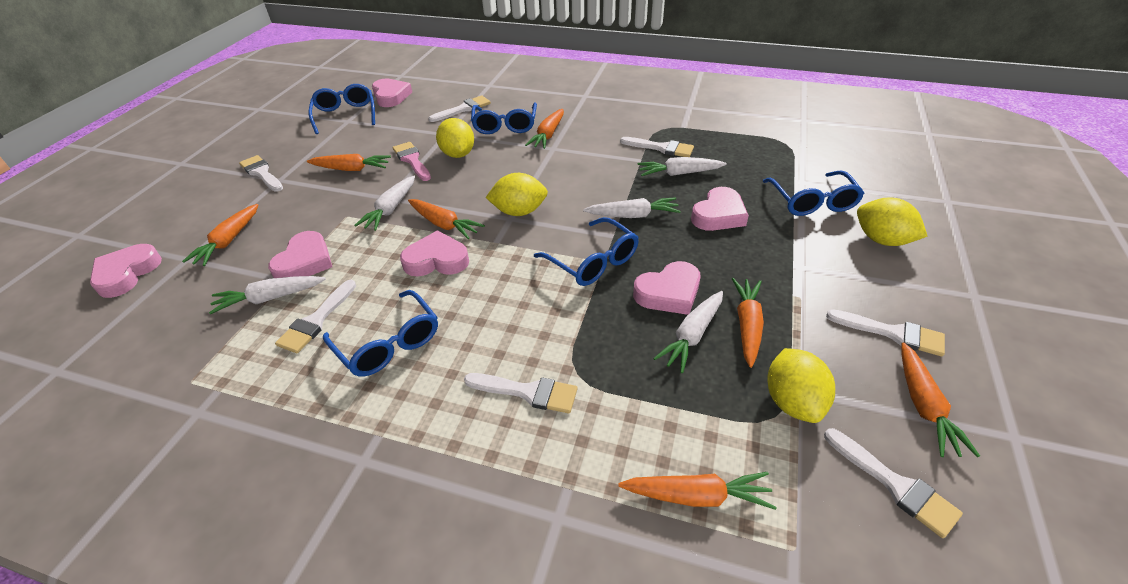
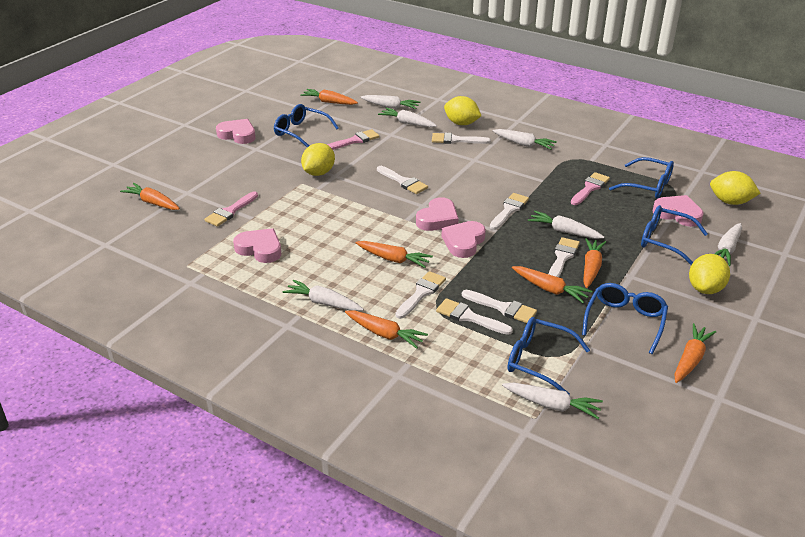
pink brush: [393,142,431,181] = 1 -> [204,191,258,227] [327,129,380,150] [571,172,610,205] = 3
pink heart: [90,244,162,298] [268,231,332,278] [372,78,412,107] [400,230,469,276] [633,261,701,315] [691,187,749,231] = 6 -> [216,119,256,144] [233,228,281,263] [416,197,459,231] [441,221,486,258] [652,195,704,227] = 5
white carrot: [209,276,326,314] [354,176,415,231] [583,197,681,218] [638,157,726,176] [653,291,723,373] = 5 -> [282,280,364,311] [360,95,420,109] [378,108,437,127] [493,129,557,150] [502,383,603,419] [528,211,604,239] [715,223,742,266] = 7

